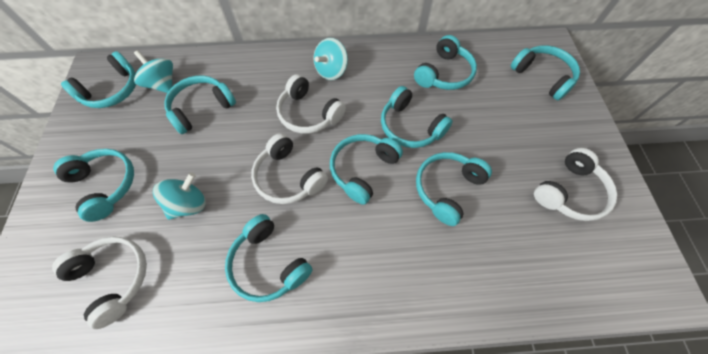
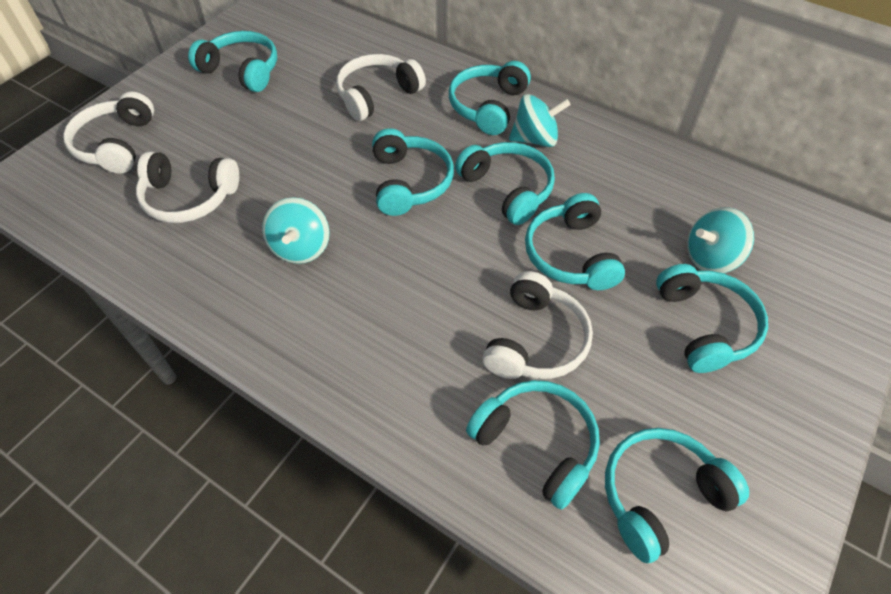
turquoise headphones: [53,149,134,222] [61,51,136,108] [164,76,236,134] [225,214,313,302] [330,134,403,205] [381,86,453,148] [414,35,477,90] [416,152,492,226] [511,45,580,101] = 9 -> [188,31,277,92] [372,128,454,216] [449,61,531,135] [455,142,555,225] [466,380,600,510] [525,193,625,290] [605,428,749,563] [656,264,768,373] = 8

